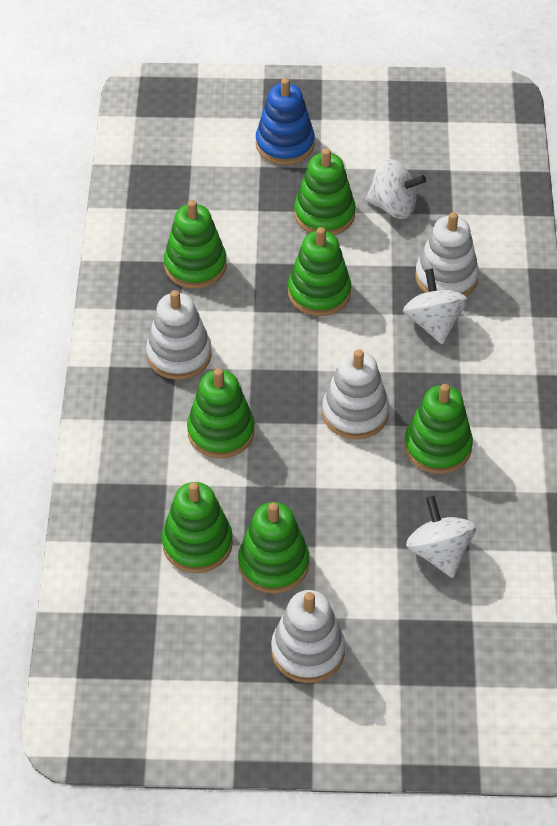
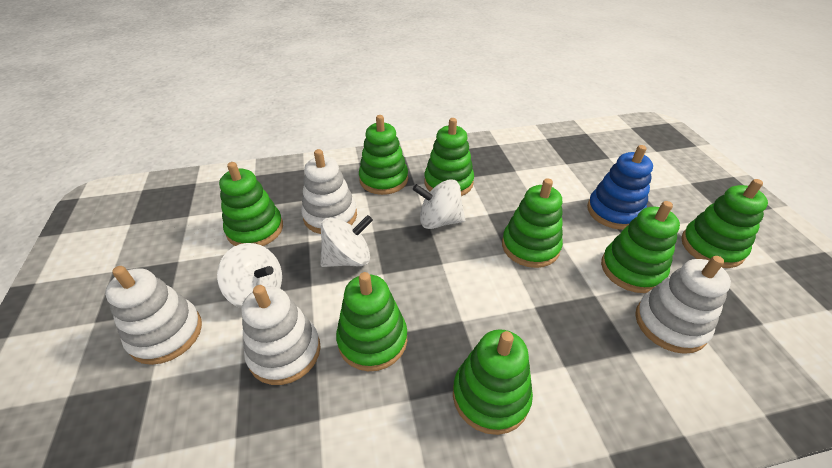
green stacking toy: [162,482,233,573] [164,200,227,289] [187,368,255,458] [238,502,309,594] [288,227,351,316] [294,148,355,235] [404,384,473,474] = 7 -> [219,162,283,246] [336,272,407,371] [359,115,408,195] [424,118,474,196] [453,329,533,435] [502,178,563,268] [601,201,680,293] [681,179,768,268] = 8

